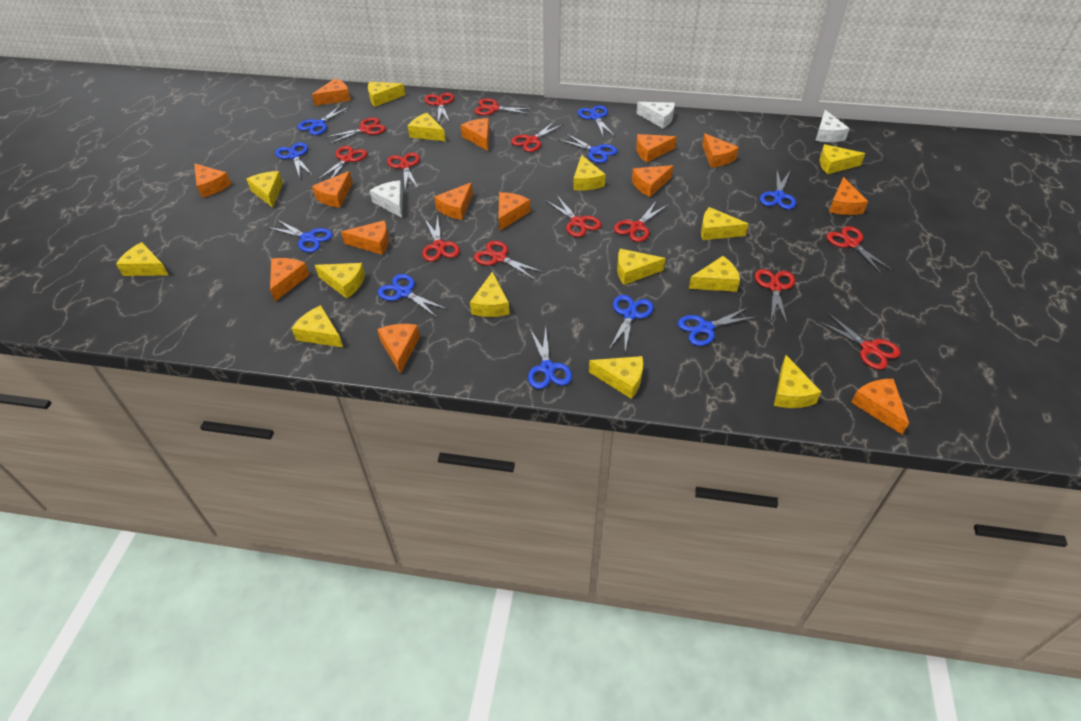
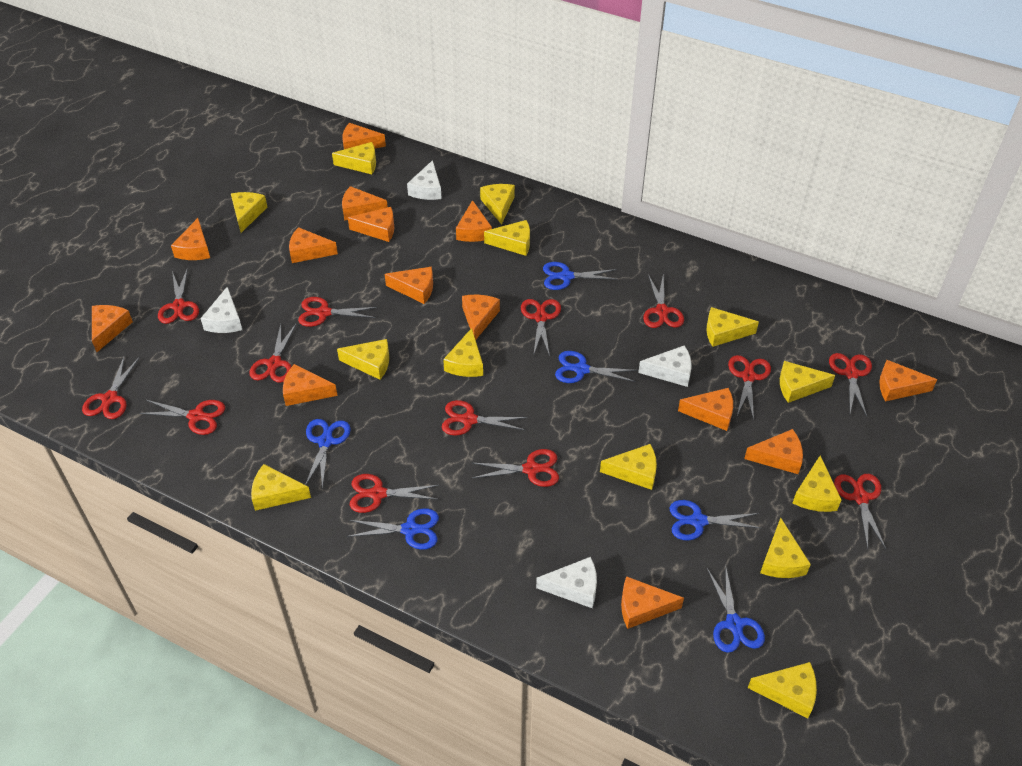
blue scissors: [267,219,333,252] [275,142,313,178] [297,104,350,135] [377,274,448,318] [528,326,572,389] [558,133,618,163] [578,105,615,138] [609,295,654,352] [678,307,756,346] [760,171,796,210] = 10 -> [305,419,351,489] [347,508,439,550] [543,262,618,290] [555,351,638,383] [669,500,761,541] [707,565,765,653] = 6
white cheese: [370,180,403,218] [636,102,675,128] [815,110,850,142] = 3 -> [200,287,242,333] [407,160,442,200] [536,557,597,608] [638,346,692,387] = 4
yellow cheese: [116,242,168,276] [246,171,283,208] [291,305,343,347] [315,263,365,299] [368,82,405,107] [408,113,446,141] [470,272,509,317] [573,155,606,191] [589,356,643,399] [617,249,665,285] [689,256,740,292] [701,207,749,240] [774,355,821,408] [820,144,865,174] = 14 -> [231,192,267,233] [251,464,311,511] [332,142,376,174] [337,339,389,380] [443,328,483,377] [480,184,515,224] [484,220,530,256] [600,444,657,490] [706,307,759,347] [748,662,817,718] [760,518,811,578] [780,361,835,403] [793,456,841,512] = 13

